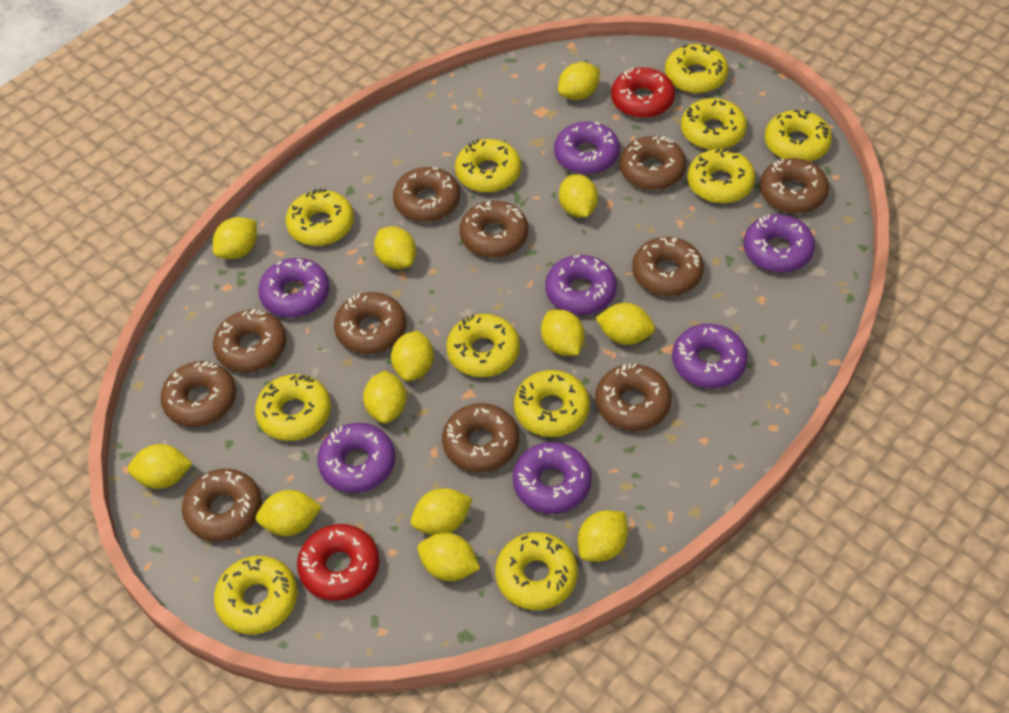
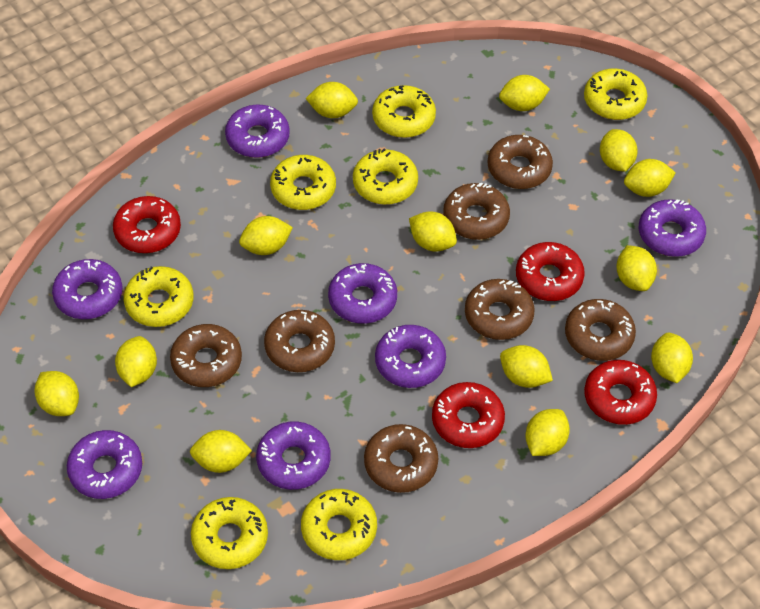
brown donut: [160,361,236,427] [182,469,262,541] [213,309,287,372] [334,292,406,354] [393,167,460,222] [442,403,519,472] [460,201,528,258] [595,363,672,431] [619,136,687,190] [632,237,704,296] [760,158,829,213] = 11 -> [170,324,242,387] [264,310,335,372] [364,424,438,493] [443,182,510,240] [465,279,535,340] [487,135,553,189] [565,299,636,361] = 7
red donut: [297,524,379,601] [611,68,675,118] = 2 -> [113,196,181,253] [432,382,505,448] [516,242,585,301] [584,360,657,425] = 4
yellow donut: [214,556,298,635] [255,374,331,441] [286,189,354,246] [446,314,520,377] [455,139,521,193] [495,532,578,610] [514,370,590,437] [665,44,728,94] [681,98,747,150] [687,148,755,204] [765,110,832,162] = 11 -> [124,266,193,327] [191,497,268,569] [270,155,336,210] [301,489,377,560] [353,148,418,205] [372,85,436,138] [584,69,647,120] = 7

